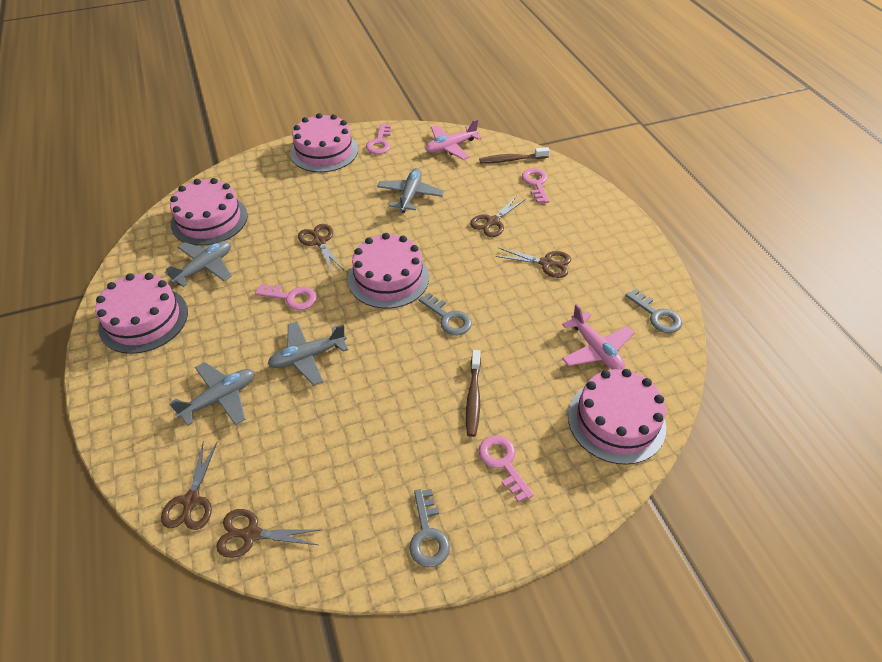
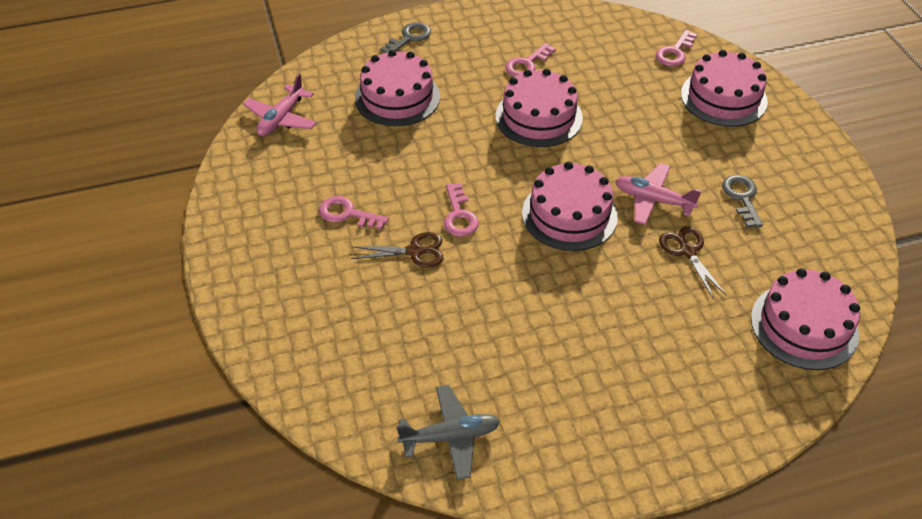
brown scissors: [161,441,218,530] [216,509,320,558] [298,224,344,273] [470,196,526,237] [496,248,571,278] = 5 -> [351,232,443,268] [659,227,727,298] = 2
brown toothbrush: [466,350,481,437] [479,147,550,163] = 2 -> none = 0
grey key: [409,489,450,567] [419,293,472,335] [625,289,682,333] = 3 -> [380,22,431,53] [722,175,763,227] = 2
grey plane: [165,241,232,287] [170,362,255,426] [268,321,348,386] [377,168,444,213] = 4 -> [396,385,500,480] = 1

